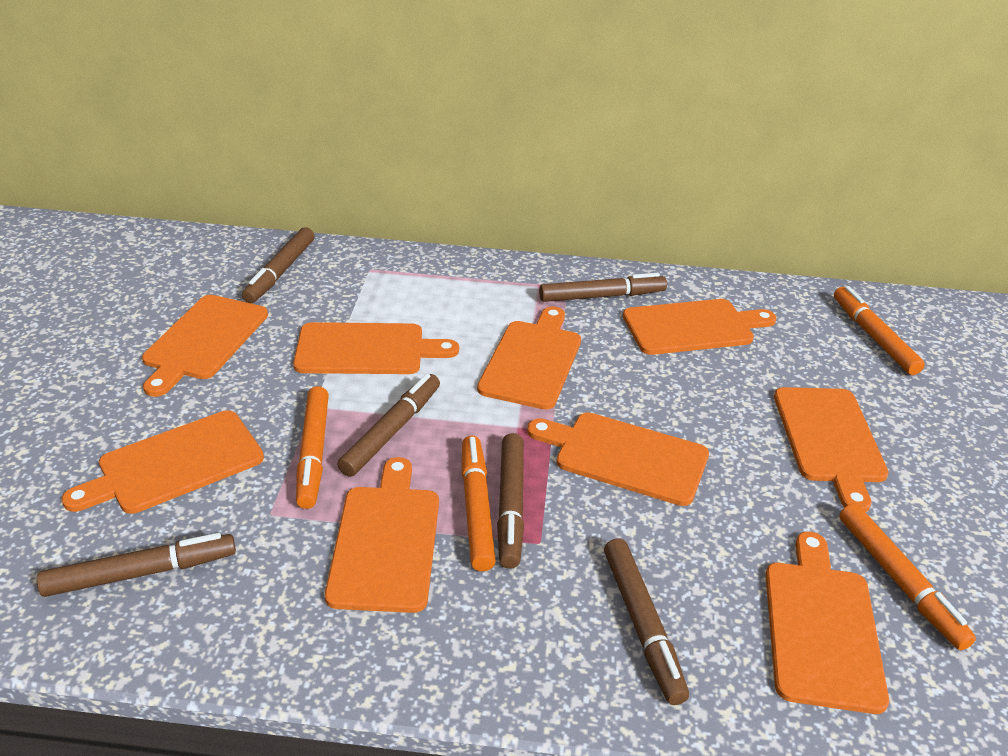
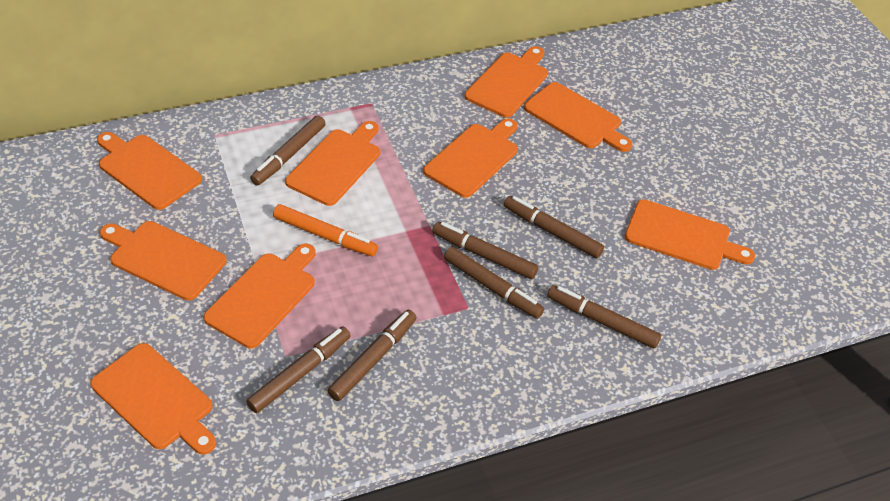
brown marker: [37,533,236,597] [242,227,315,303] [337,374,440,477] [497,433,524,569] [539,273,667,302] [604,538,689,705] = 6 -> [246,326,351,413] [250,115,326,185] [328,310,417,401] [432,222,538,279] [444,247,544,319] [504,196,604,258] [547,285,661,349] = 7
orange marker: [296,386,329,509] [462,436,496,571] [834,286,925,375] [839,503,976,650] = 4 -> [273,204,378,256] = 1

